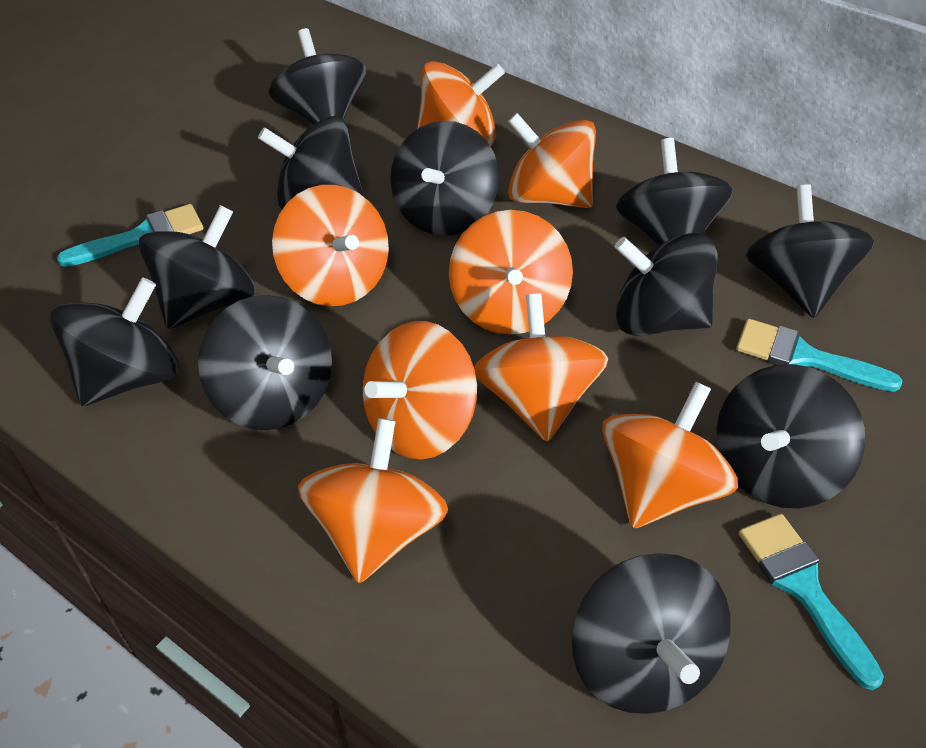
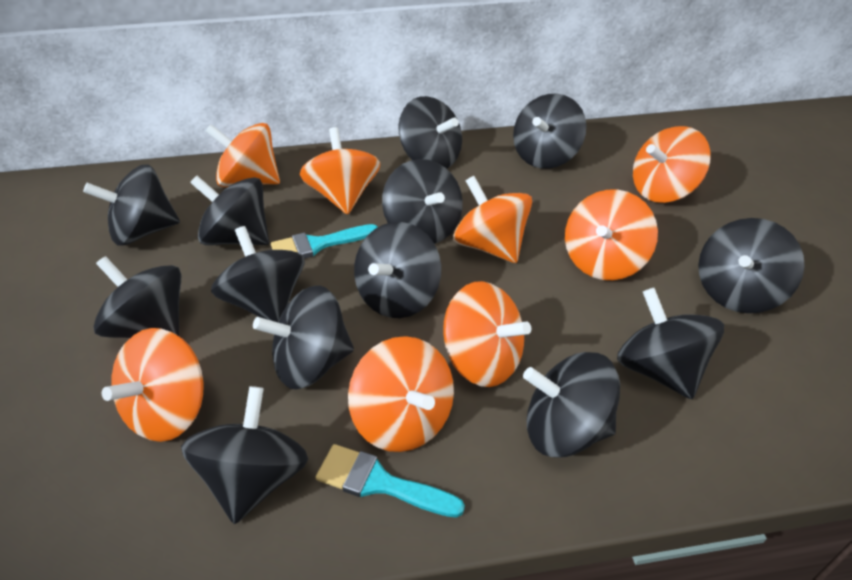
black spinning top: [51,277,178,406] [139,205,256,329] [198,295,332,430] [258,116,364,210] [269,28,366,125] [390,121,499,236] [572,553,731,714] [615,233,718,336] [616,138,733,246] [716,364,865,508] [746,184,874,318] = 11 -> [83,164,180,246] [93,256,181,338] [181,386,308,524] [190,176,269,245] [211,226,305,322] [253,286,354,389] [354,222,441,318] [382,159,463,244] [399,96,462,169] [513,93,587,169] [523,352,620,458] [617,288,724,399] [698,218,805,313] = 13
turquoise brush: [57,204,203,267] [736,319,903,392] [739,514,884,690] = 3 -> [271,224,378,258] [316,444,465,518] = 2

